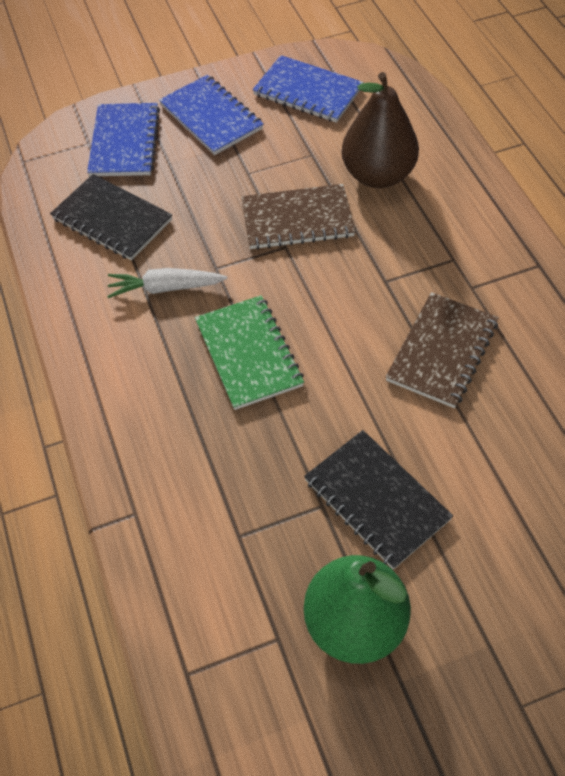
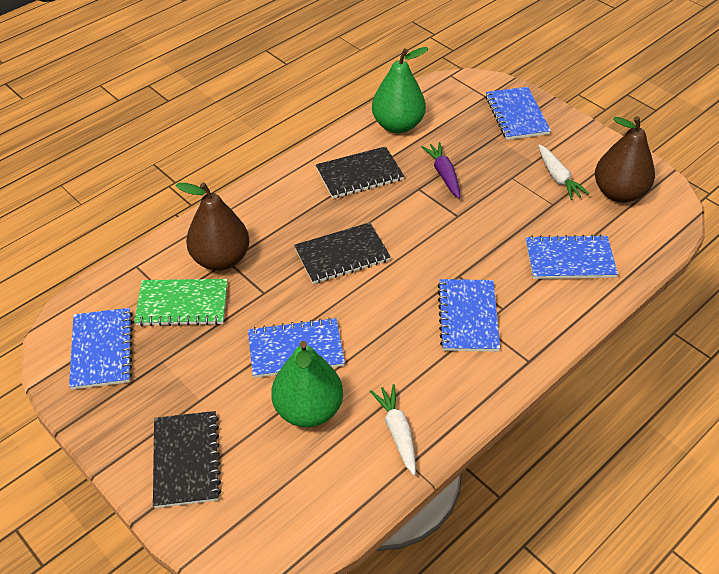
black notebook: [50,174,172,261] [304,430,453,570] = 2 -> [153,411,221,508] [294,222,391,284] [316,146,404,198] = 3
blue notebook: [87,103,160,176] [159,75,264,155] [252,55,364,123] = 3 -> [69,308,133,390] [248,317,345,378] [437,279,500,352] [485,87,551,140] [526,234,618,279] = 5
brown notebook: [241,184,355,250] [385,292,499,408] = 2 -> none = 0
brown pear: [342,72,419,188] = 1 -> [176,182,250,271] [595,116,655,203] = 2
green pear: [304,555,411,664] = 1 -> [271,341,343,427] [372,47,429,133] = 2
purple carrot: none = 0 -> [421,142,460,198] = 1
white carrot: [107,268,227,298] = 1 -> [370,384,416,476] [538,144,590,200] = 2

